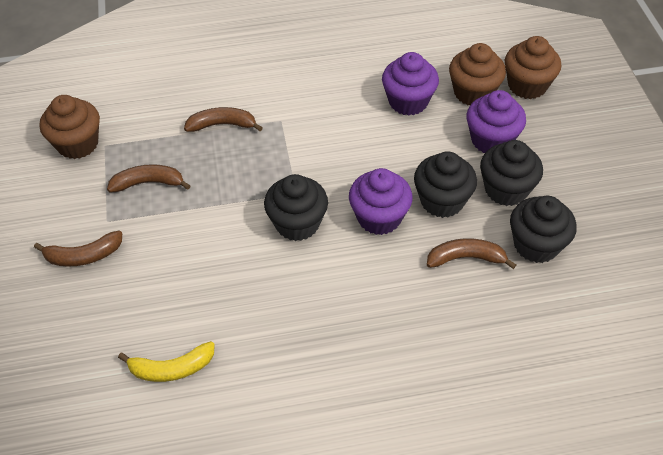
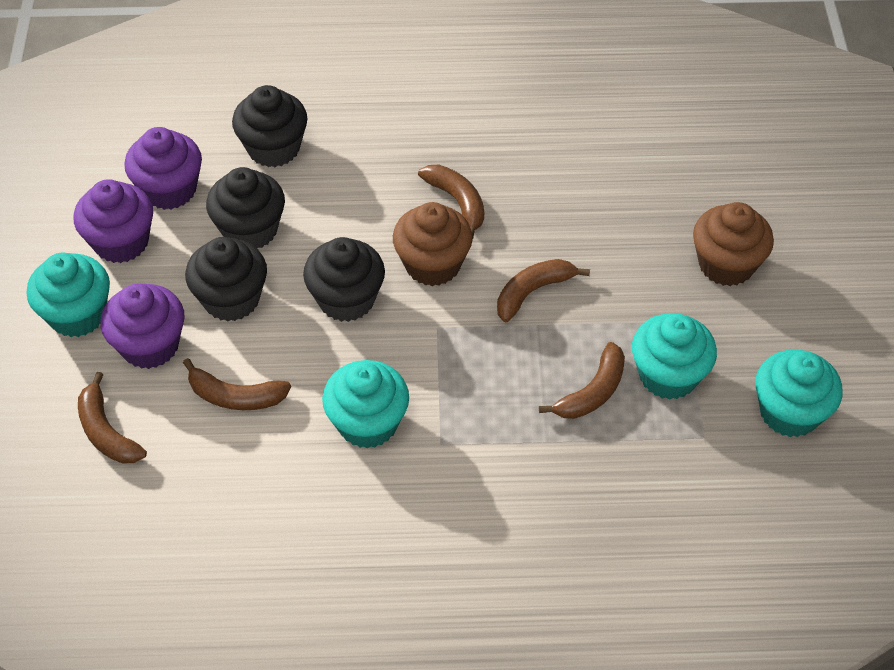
brown banana: [34,231,122,267] [107,164,191,193] [184,107,263,132] [427,238,516,269] = 4 -> [78,372,147,464] [183,358,291,410] [418,165,484,237] [497,259,590,322] [539,342,625,419] = 5
brown cupcake: [40,95,100,159] [449,43,506,106] [505,36,561,99] = 3 -> [393,202,473,286] [693,202,774,286] = 2
turquoise cupcake: none = 0 -> [27,252,110,337] [322,360,409,449] [632,313,717,400] [755,350,842,437] = 4
yellow banana: [118,341,215,382] = 1 -> none = 0

